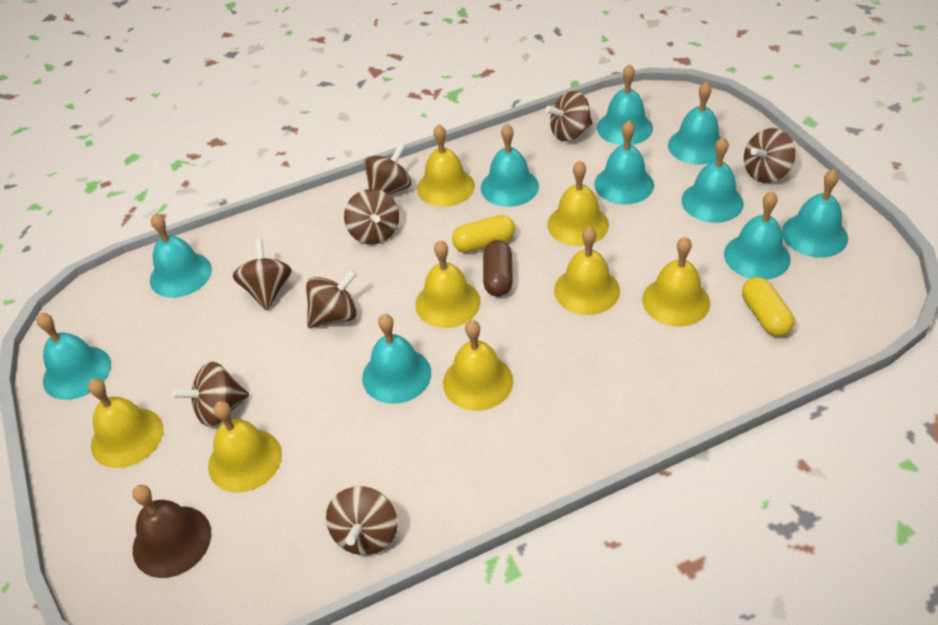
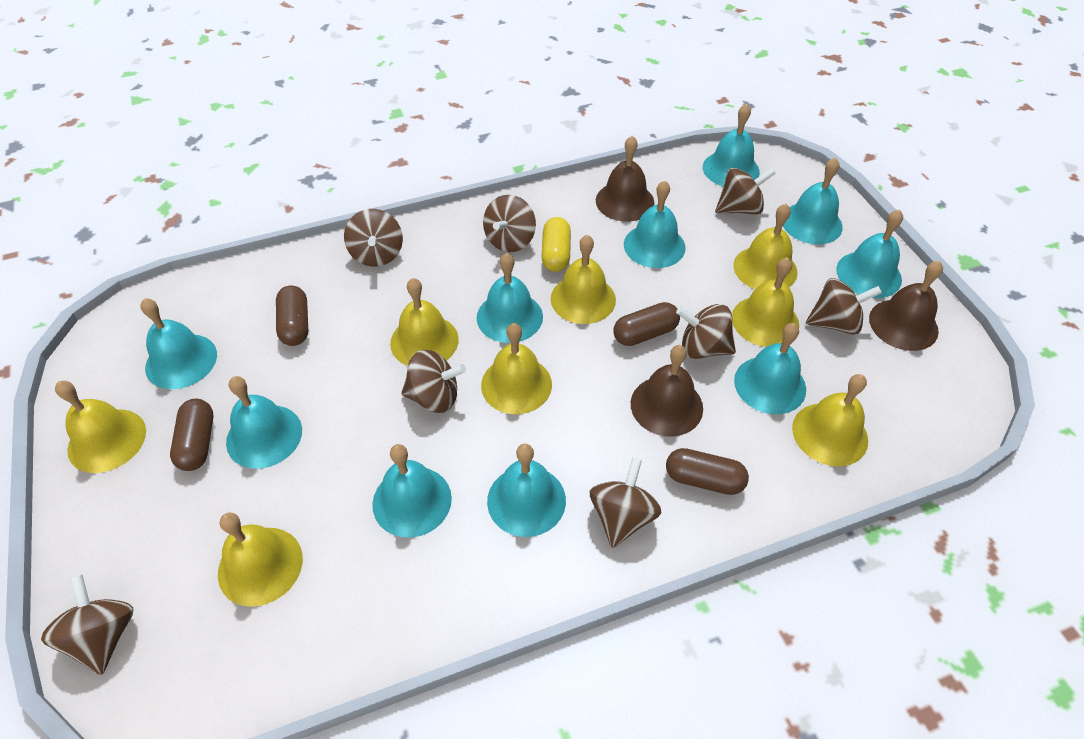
brown bell: [133,485,211,578] = 1 -> [596,136,654,222] [631,345,703,437] [869,261,943,351] = 3
brown capsule: [483,240,513,297] = 1 -> [170,399,213,471] [276,286,308,346] [614,302,680,346] [666,448,749,495] = 4
yellow capsule: [452,215,515,253] [742,277,795,337] = 2 -> [542,217,571,272] = 1

